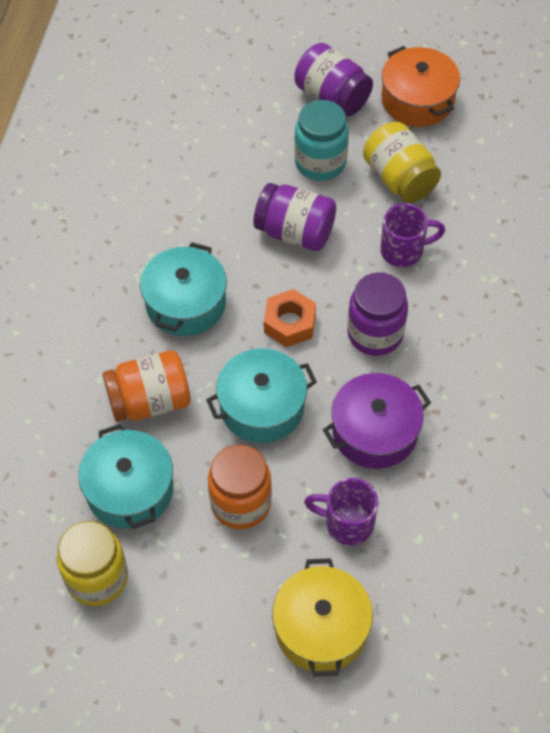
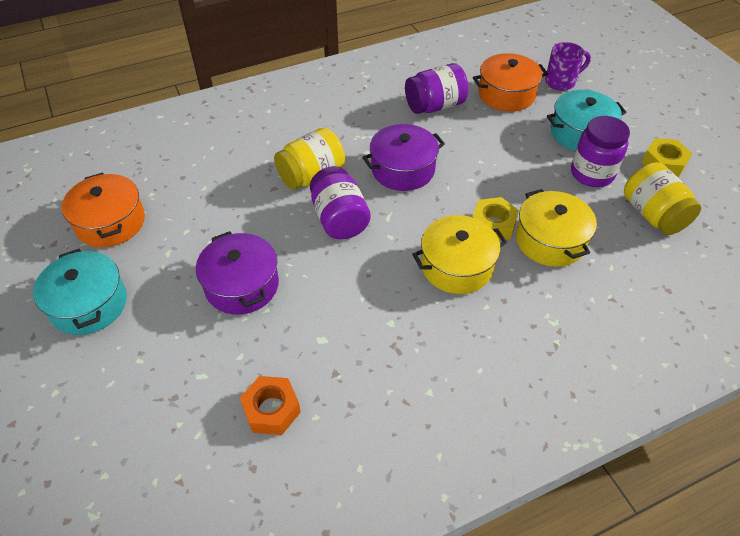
orange jar: [103,350,190,422] [208,444,272,529] = 2 -> none = 0
orange pot: [381,46,460,127] = 1 -> [62,173,145,247] [473,53,548,112] = 2
purple mug: [304,478,378,545] [380,203,445,267] = 2 -> [545,42,591,91] = 1
purple pot: [323,373,431,469] = 1 -> [196,231,279,315] [363,124,445,191] = 2
turquoise jar: [294,100,349,181] = 1 -> none = 0
turquoise pot: [78,424,173,529] [140,242,227,336] [206,348,317,443] = 3 -> [33,249,127,335] [547,90,627,151] = 2
yellow nut: none = 0 -> [472,197,519,241] [642,138,692,178] = 2
yellow pot: [272,558,373,677] = 1 -> [412,215,507,294] [516,189,597,267] = 2

